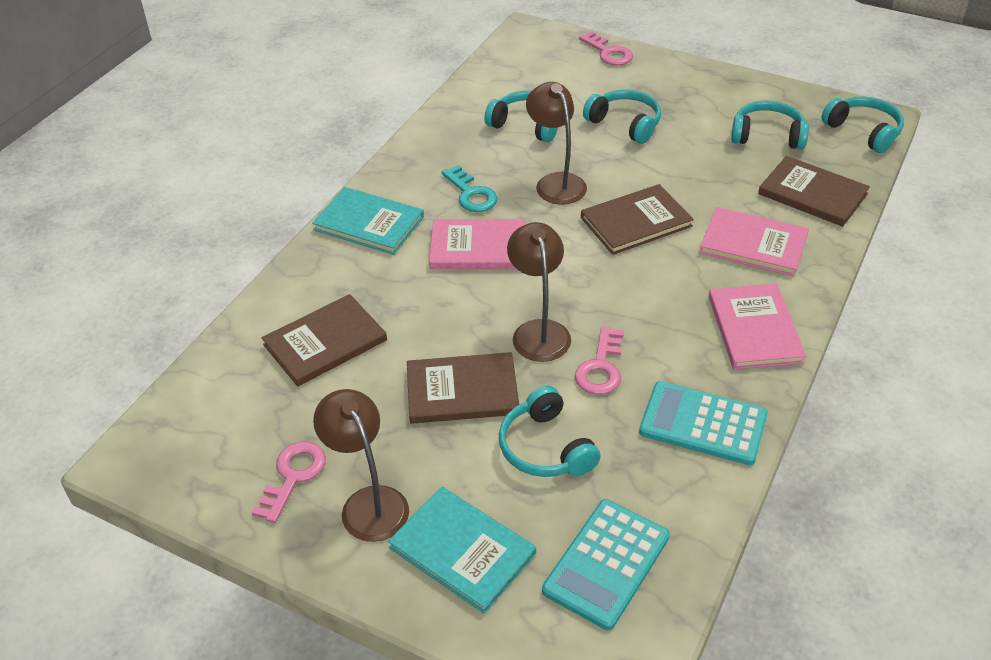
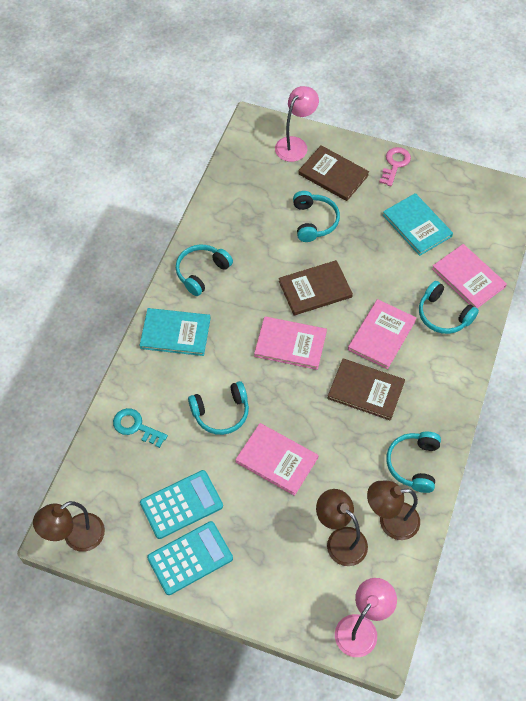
brown book: [262,294,387,387] [407,352,519,424] [581,184,694,255] [758,156,870,227] = 4 -> [279,260,353,315] [298,145,369,201] [327,359,405,421] = 3
pink book: [429,219,526,269] [699,207,809,276] [709,284,806,369] = 3 -> [235,423,319,496] [254,316,327,370] [348,299,416,369] [432,244,507,308] = 4
pink key: [252,441,326,523] [575,326,624,395] [579,31,633,65] = 3 -> [379,147,411,186] = 1
pink lamp: none = 0 -> [275,86,319,162] [335,578,397,657] = 2

